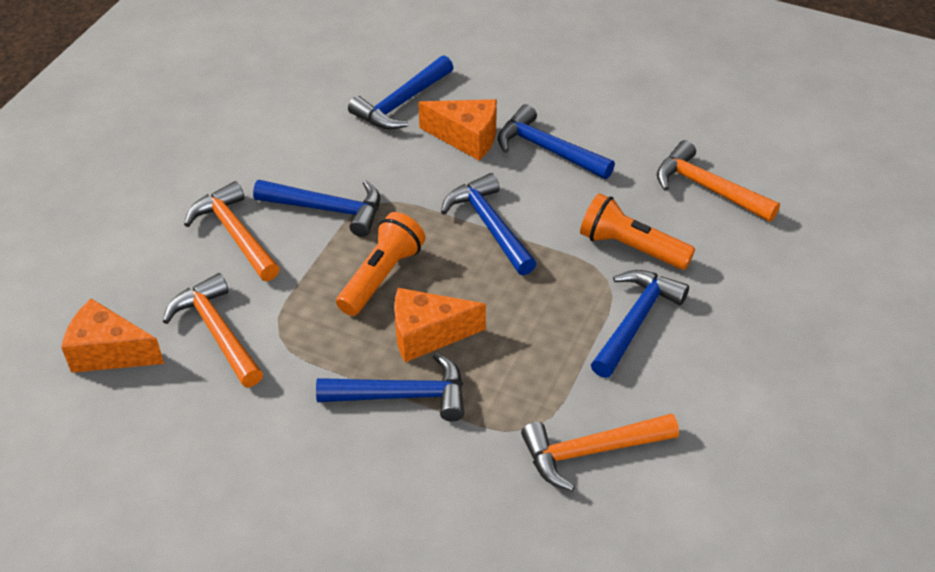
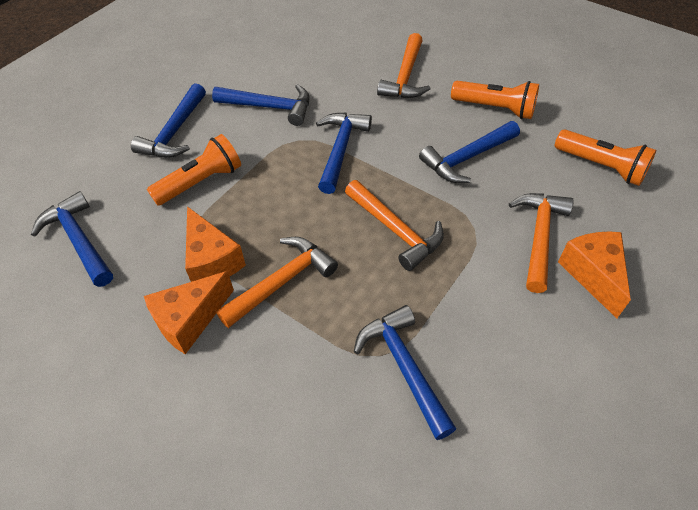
orange flashlight: [336,212,425,316] [580,193,695,270] = 2 -> [147,134,241,206] [451,81,539,119] [555,129,656,186] = 3

